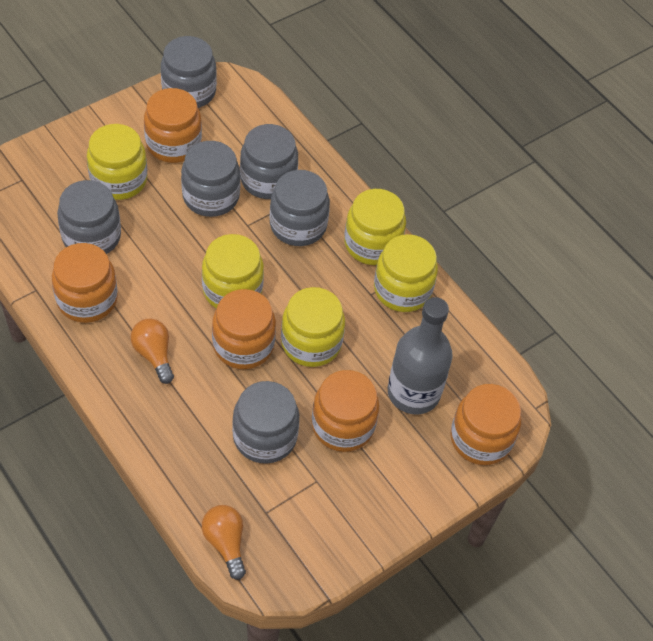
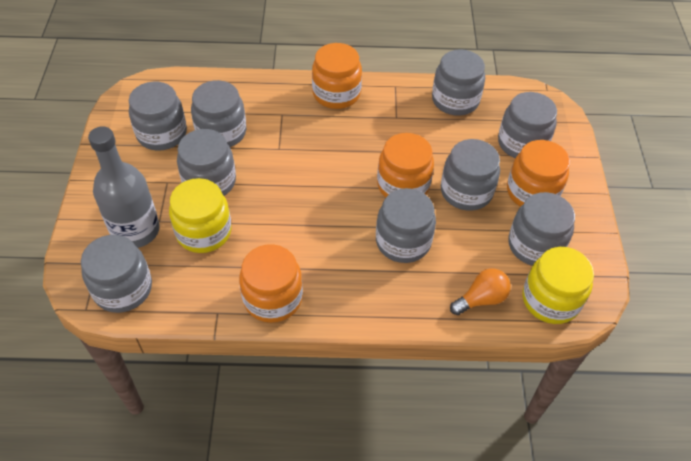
grey jar: [57,180,121,254] [161,36,217,108] [181,141,241,217] [232,381,299,464] [240,124,298,199] [270,170,330,246] = 6 -> [81,235,152,313] [129,82,187,151] [177,129,236,196] [191,80,246,147] [376,188,436,263] [432,49,485,116] [441,139,500,211] [498,92,557,158] [508,192,575,266] = 9
orange jar: [52,243,118,323] [144,88,202,163] [212,289,276,369] [312,370,379,452] [450,384,521,465] = 5 -> [239,244,303,323] [312,43,362,109] [377,133,434,198] [507,140,570,207] = 4
orange light bulb: [131,318,174,384] [202,505,246,580] = 2 -> [450,268,511,315] = 1
yellow jar: [87,124,147,200] [202,234,264,309] [281,287,345,367] [344,189,406,265] [374,234,438,312] = 5 -> [169,178,232,253] [523,247,594,324] = 2

